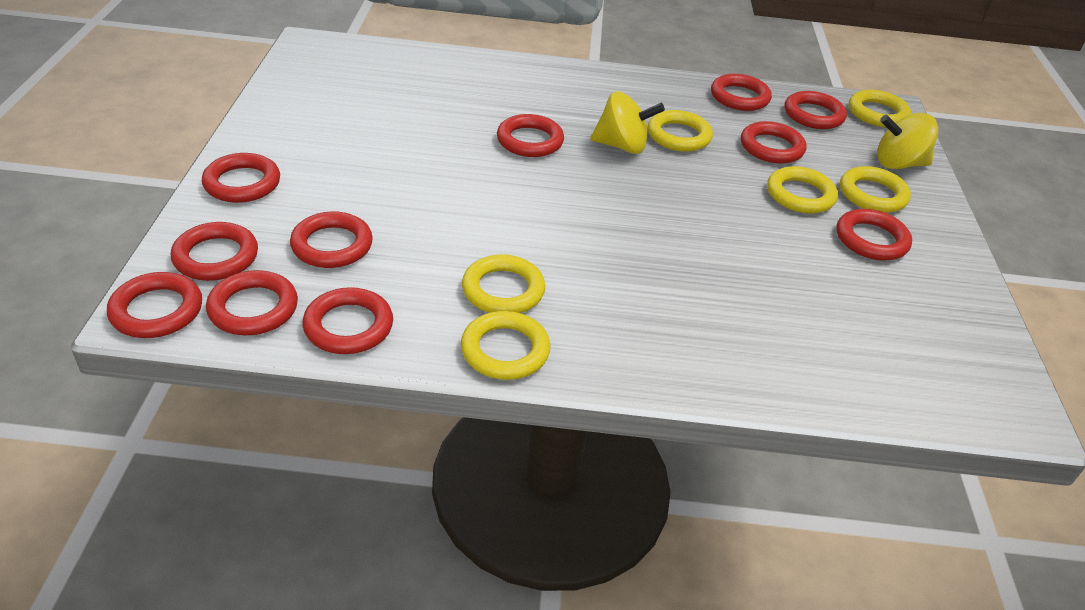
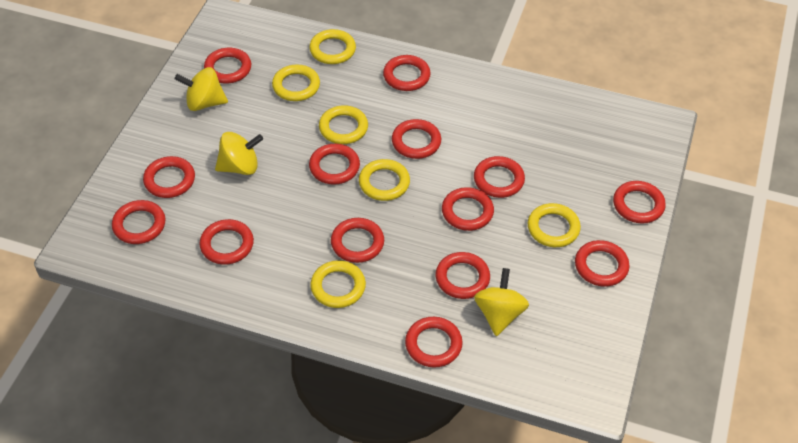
red ring: [107,272,202,338] [171,222,258,281] [202,153,280,203] [206,270,298,335] [290,211,373,268] [302,287,393,354] [497,114,564,157] [711,74,772,111] [741,121,807,164] [784,91,847,129] [837,209,912,261] = 11 -> [112,200,166,244] [143,156,195,198] [200,219,254,265] [204,48,251,83] [309,144,360,185] [331,218,384,263] [383,55,431,91] [392,119,441,159] [405,317,463,367] [435,252,490,299] [442,187,494,231] [474,156,525,198] [575,240,629,287] [613,181,666,224] = 14
yellow spinning top: [590,91,665,154] [877,113,938,169] = 2 -> [175,67,228,111] [215,132,263,175] [474,268,529,336] = 3

